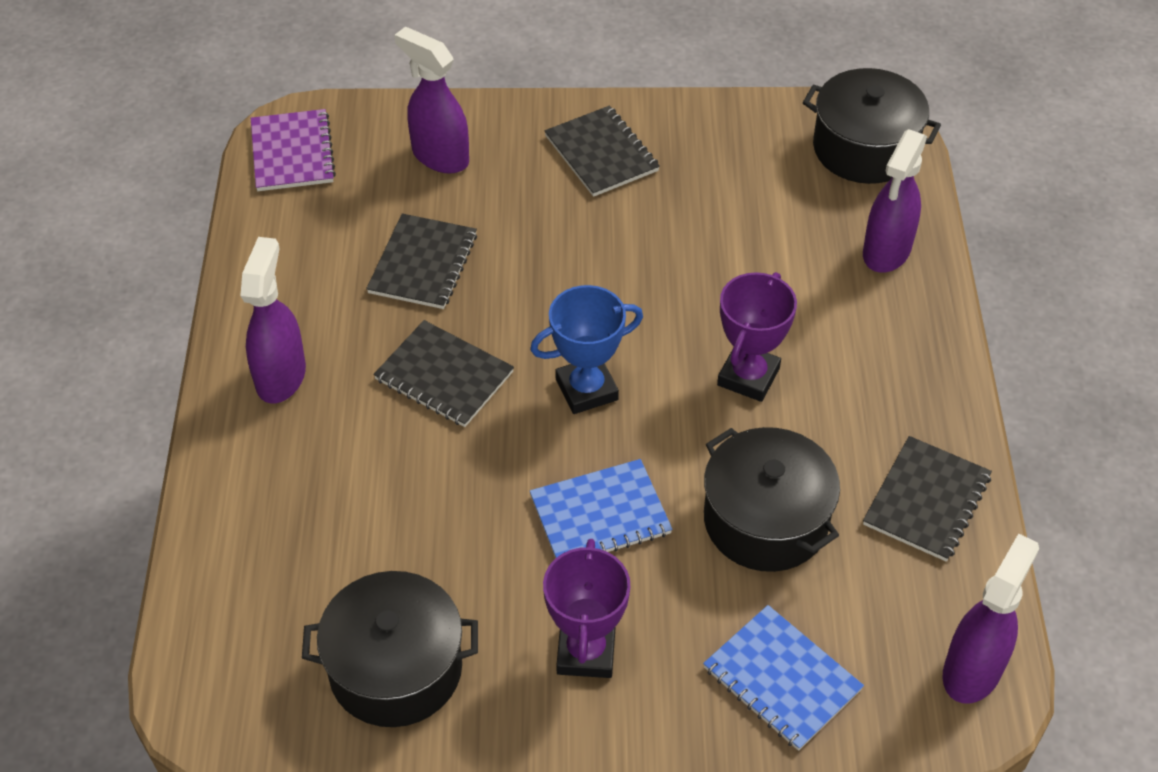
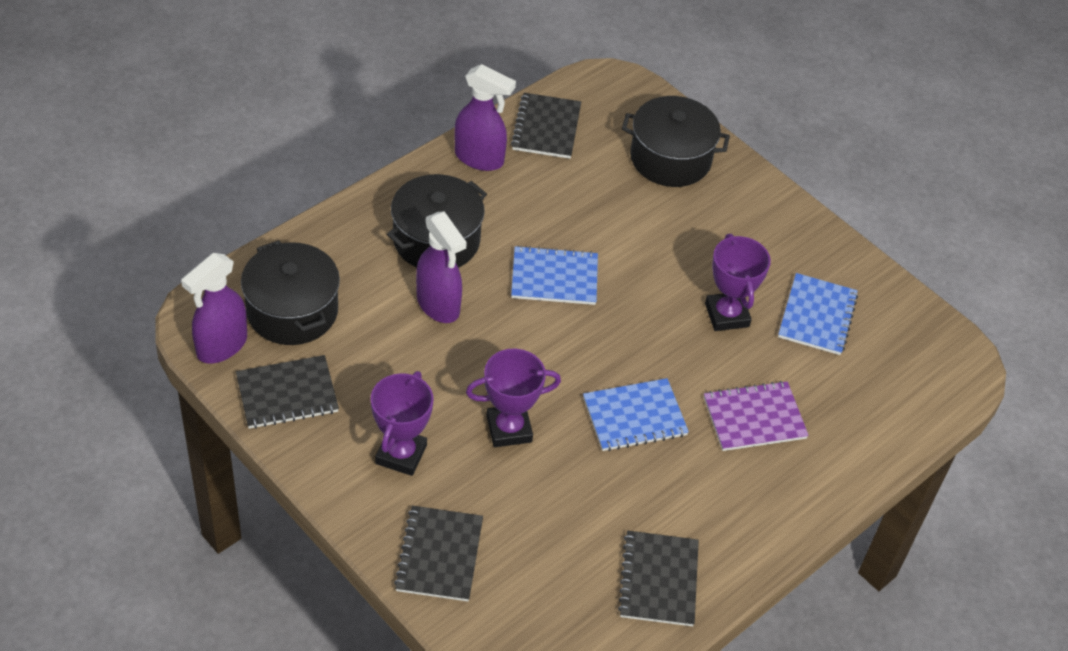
blue notebook: [530,459,673,558] [703,605,864,751] = 2 -> [511,245,598,305] [583,378,689,451] [778,273,858,355] = 3
blue trophy: [530,285,643,414] = 1 -> none = 0
purple spray bottle: [240,237,306,403] [395,27,469,174] [863,129,927,273] [943,533,1039,704] = 4 -> [181,253,247,364] [416,211,467,323] [454,64,516,171] = 3
purple trophy: [543,539,630,678] [717,272,797,402] = 2 -> [371,371,433,476] [466,349,561,447] [705,234,771,331] = 3

